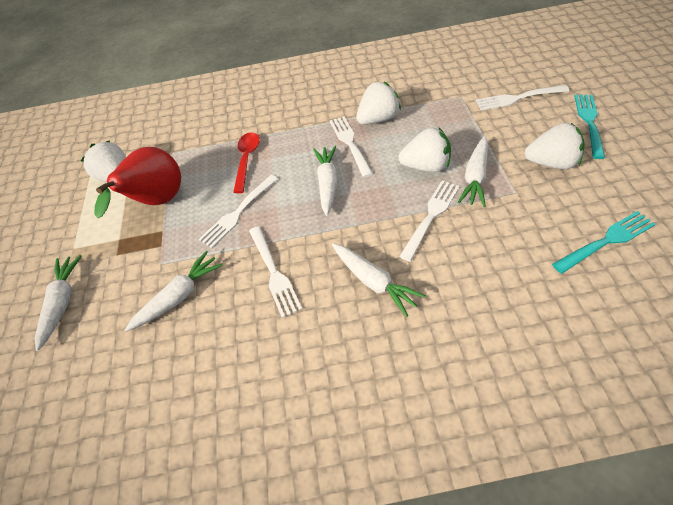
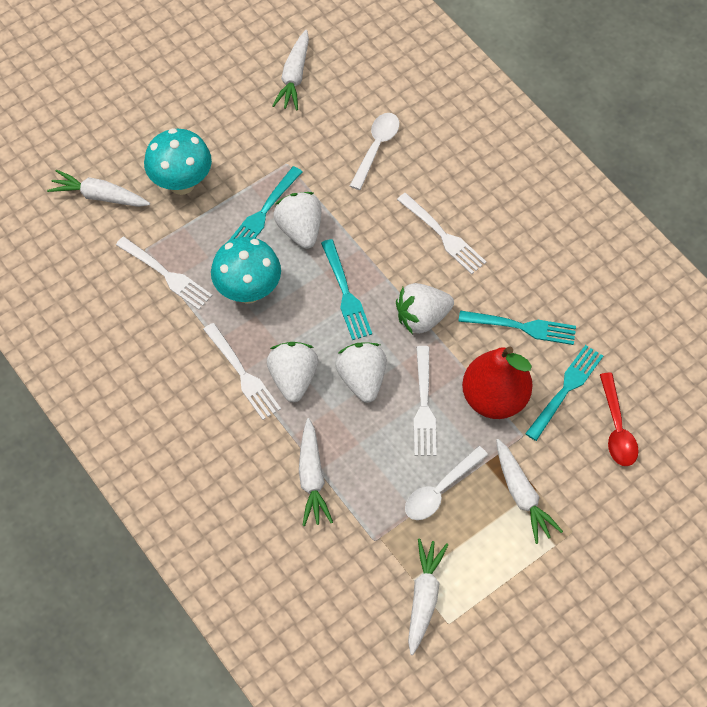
turquoise fork: [552,211,656,274] [574,94,605,159] = 2 -> [229,166,302,241] [321,239,372,340] [458,310,576,345] [525,345,603,441] = 4
turquoise mushroom: none = 0 -> [144,128,212,195] [211,237,281,304] = 2
white fork: [199,175,278,248] [249,226,302,318] [330,116,373,178] [399,180,460,262] [476,85,569,110] = 5 -> [116,237,212,310] [203,323,281,420] [397,193,486,274] [414,346,437,456] = 4
white spoon: none = 0 -> [350,113,399,190] [405,446,488,520] = 2

